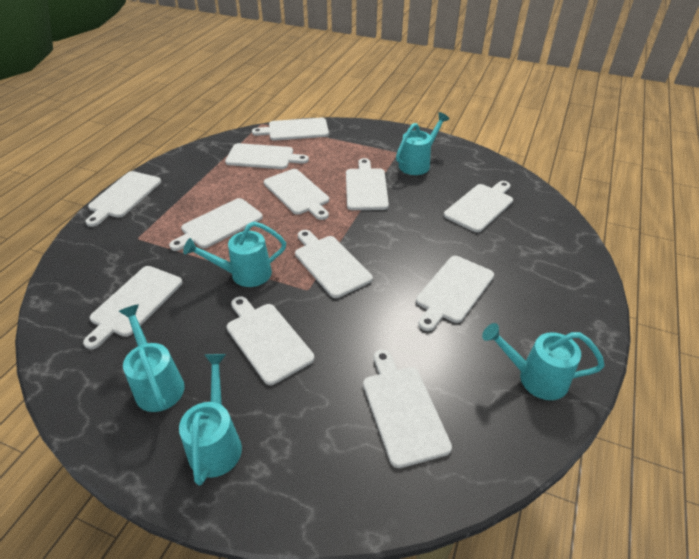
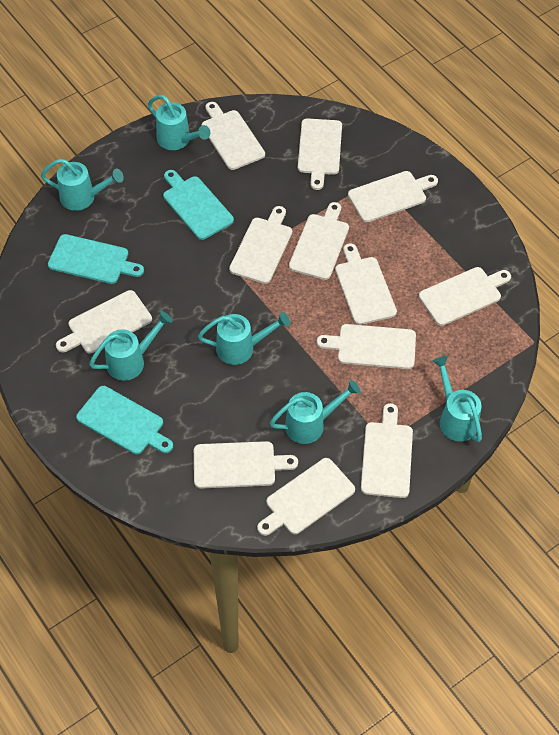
turquoise cutting board: none = 0 -> [48,234,144,284] [76,386,173,455] [163,170,234,240] = 3
turquoise watering can: [119,304,185,412] [179,354,242,485] [183,221,286,287] [396,112,449,175] [482,323,605,400] = 5 -> [41,159,124,211] [89,311,173,381] [148,95,210,150] [198,312,290,365] [270,380,361,444] [433,356,482,442] = 6

